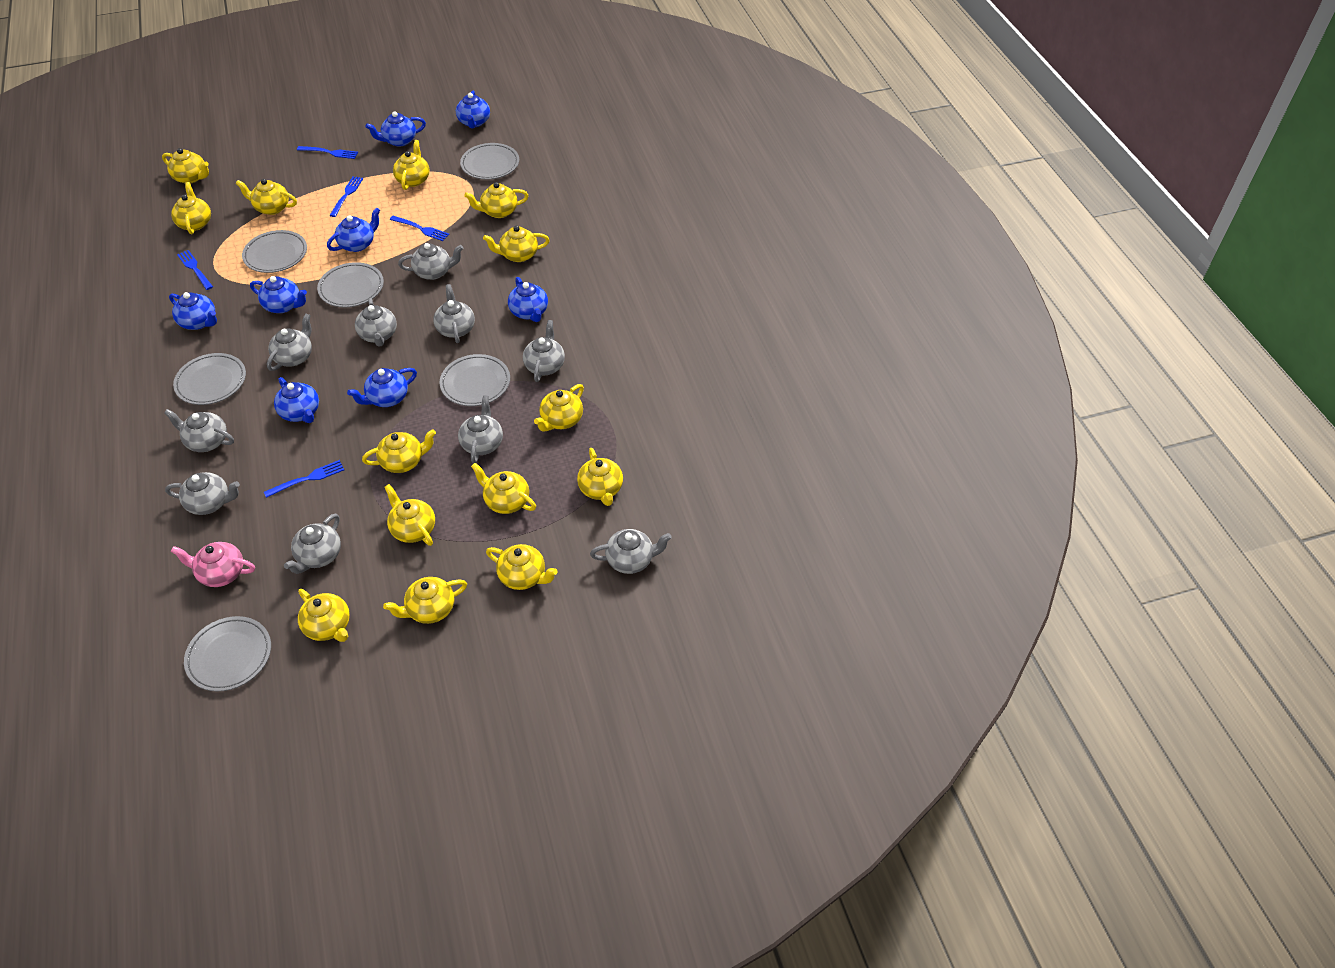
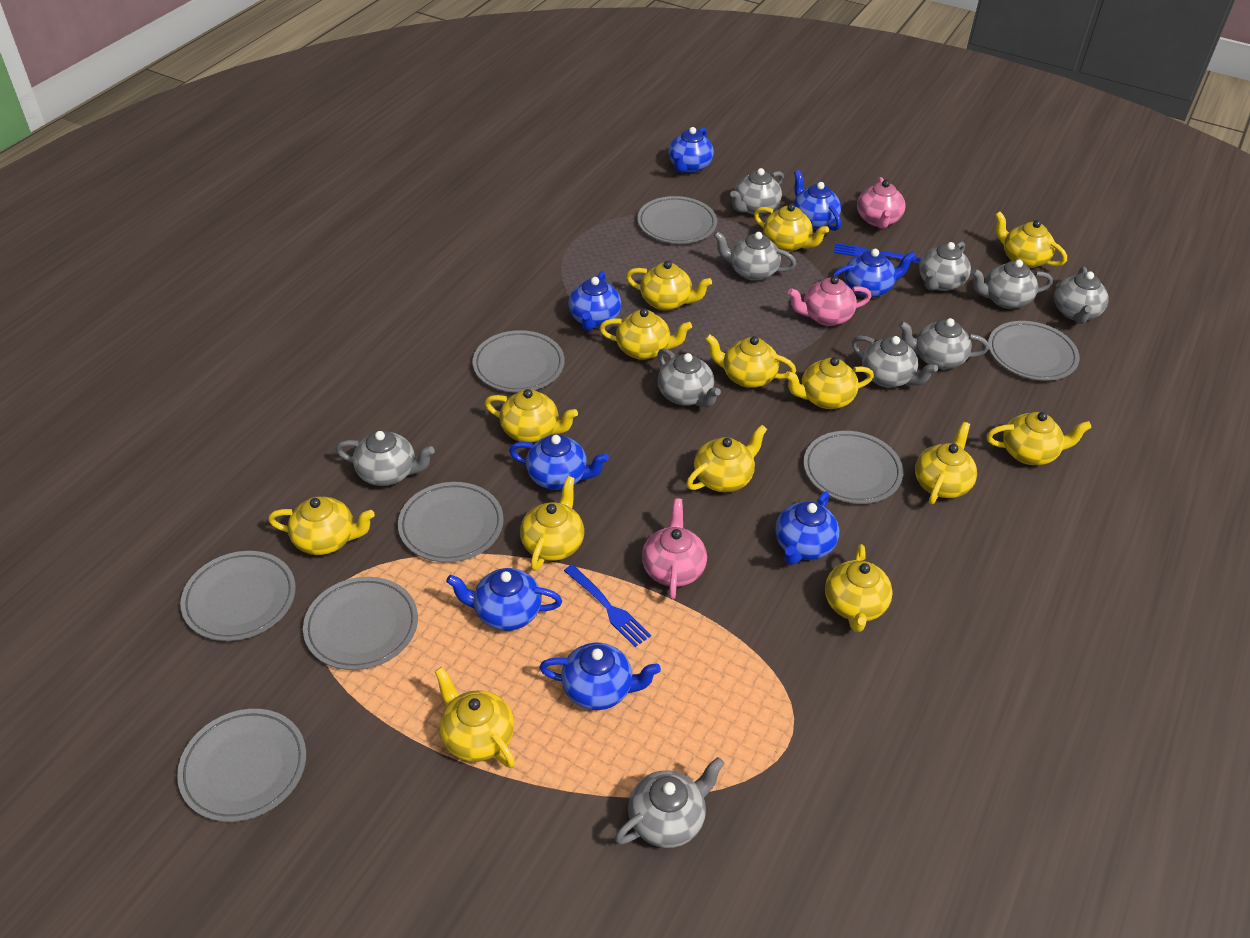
blue fork: [177,250,213,290] [264,460,344,498] [297,146,358,159] [329,176,363,217] [390,216,449,241] = 5 -> [564,564,651,647] [834,243,921,264] = 2
grey plate: [173,353,246,405] [184,616,271,691] [242,230,307,273] [317,262,384,307] [439,354,510,406] [460,143,519,179] = 6 -> [177,709,306,822] [180,551,296,641] [303,577,418,670] [398,482,504,562] [473,330,565,392] [637,196,717,244] [804,431,903,504] [988,321,1080,381] = 8
pink teapot: [171,542,255,587] = 1 -> [642,498,707,600] [788,276,871,326] [857,177,905,229] = 3

